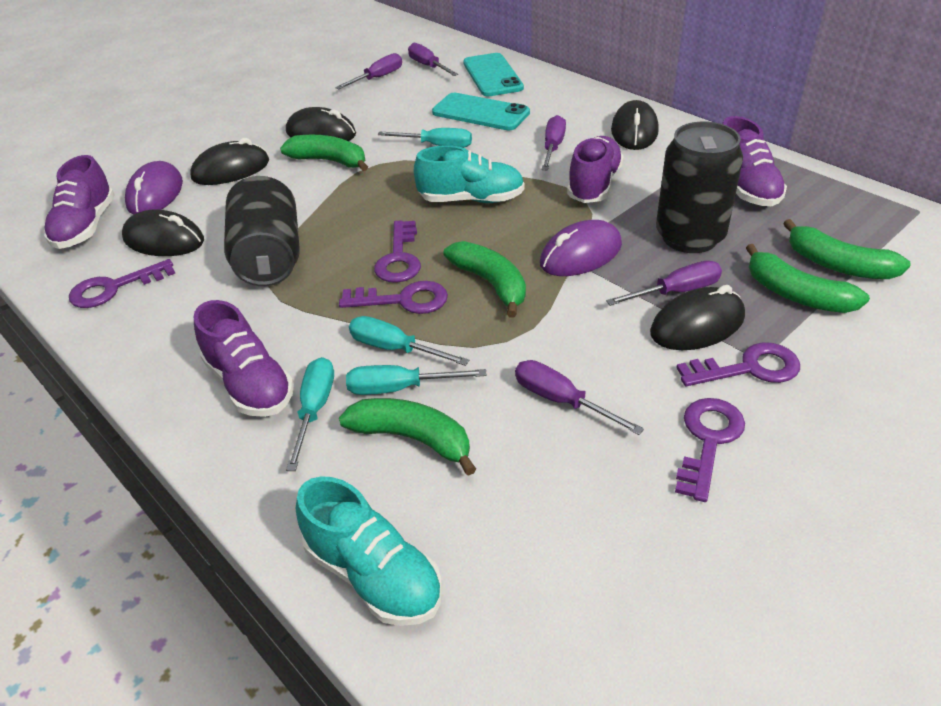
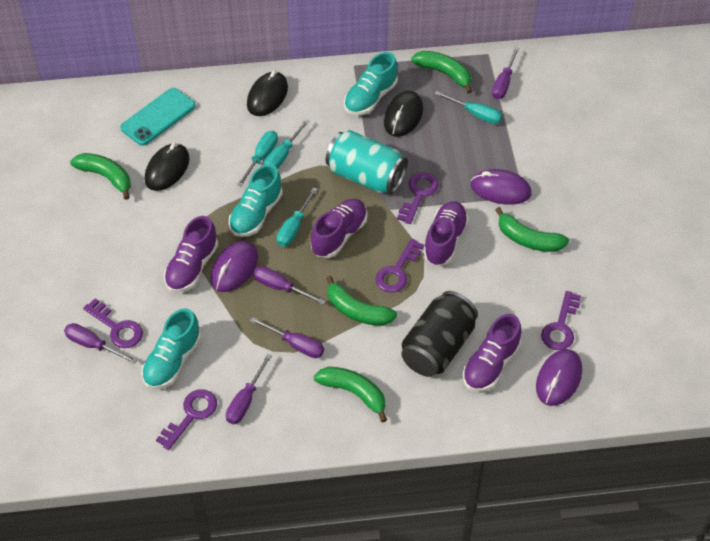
black can: [224,176,300,286] [656,122,743,253] = 2 -> [401,291,478,377] = 1
black mouse: [122,210,204,256] [190,138,269,185] [286,107,356,141] [611,100,659,150] [650,285,745,350] = 5 -> [145,143,189,191] [247,70,288,116] [384,91,423,137] = 3
purple mouse: [125,161,183,215] [540,220,622,276] = 2 -> [211,241,258,292] [471,169,532,205] [536,349,582,406] = 3
turquoise can: none = 0 -> [326,130,408,194] = 1
turquoise phone: [432,93,530,130] [463,53,524,96] = 2 -> [120,88,196,146] = 1
turquoise shoe: [296,476,442,626] [414,145,525,203] = 2 -> [141,308,201,389] [229,164,283,237] [344,52,398,115] = 3

